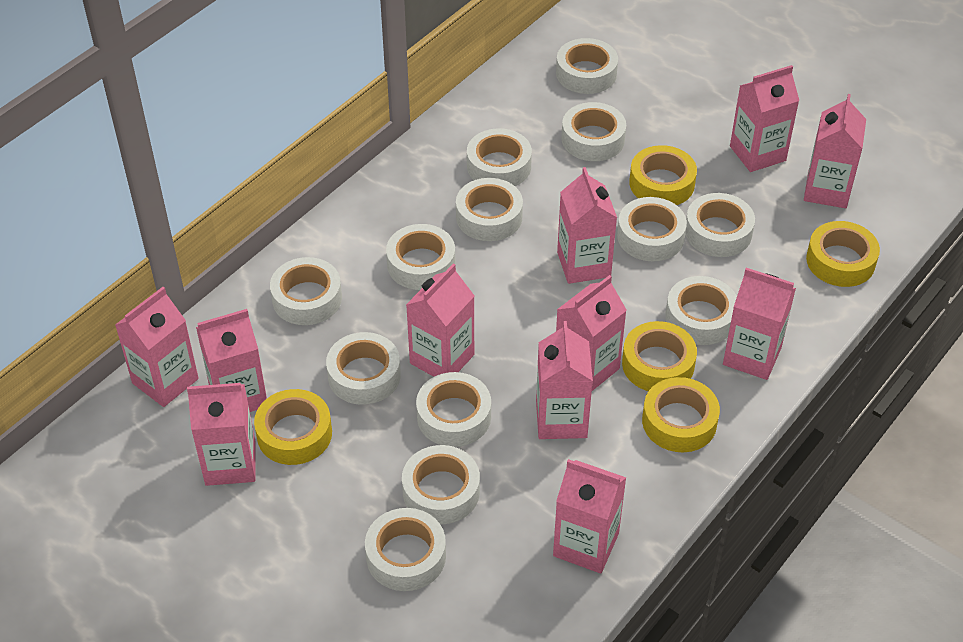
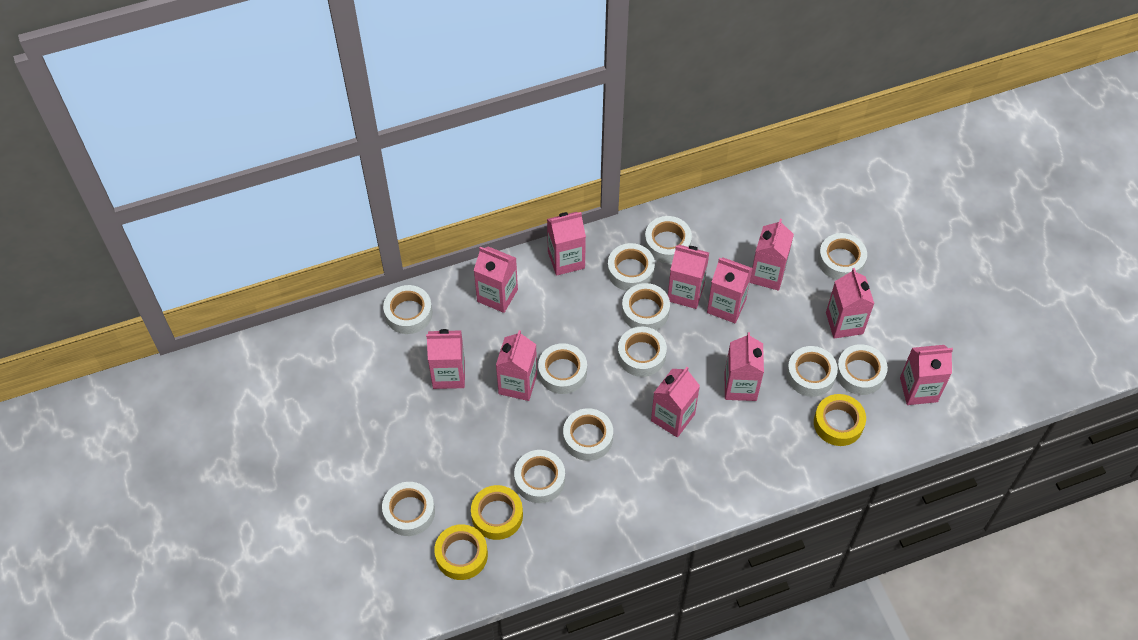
white tape: [270,257,342,325] [326,332,401,405] [365,508,446,591] [386,224,455,290] [402,445,480,524] [416,372,491,447] [456,178,523,241] [467,128,532,186] [556,38,618,94] [561,102,626,161] [617,197,687,261] [665,276,737,345] [685,193,755,257] = 13 -> [382,482,435,536] [383,285,432,334] [514,450,565,503] [538,343,587,394] [563,408,613,461] [607,243,655,291] [618,327,667,377] [622,283,670,330] [645,216,692,263] [786,346,838,397] [818,233,867,280] [836,344,888,395] = 12
yellow tape: [254,389,332,465] [622,321,697,391] [629,145,697,205] [642,377,720,452] [806,221,880,287] = 5 -> [434,524,488,580] [471,485,523,540] [814,394,866,446] = 3

